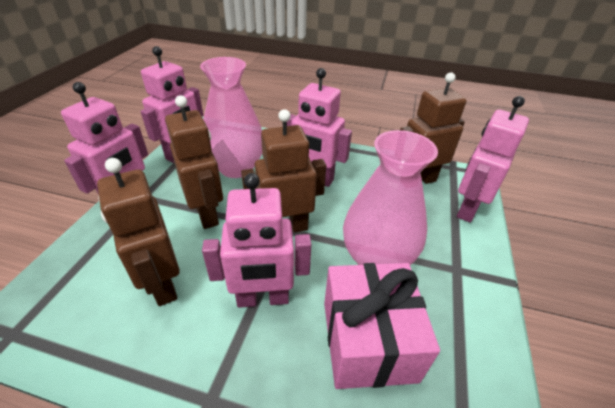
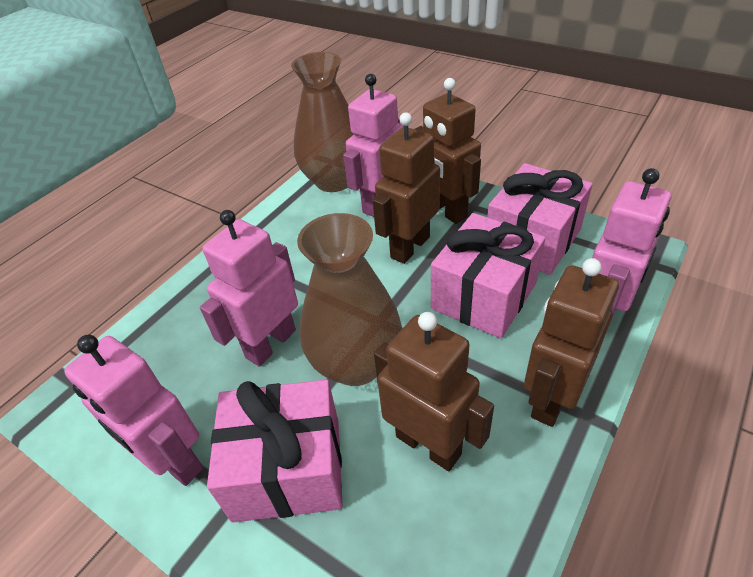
brown vase: none = 0 -> [291,52,354,192] [297,213,402,386] = 2
pink gift: [324,263,440,389] = 1 -> [207,379,343,522] [431,213,545,339] [487,163,593,275] = 3
pink robot: [61,82,148,195] [140,46,203,163] [202,173,311,308] [287,68,352,187] [457,96,529,223] = 5 -> [64,334,203,486] [200,210,298,366] [343,74,404,217] [592,168,671,330] = 4
pink vase: [200,57,262,178] [343,130,438,265] = 2 -> none = 0

